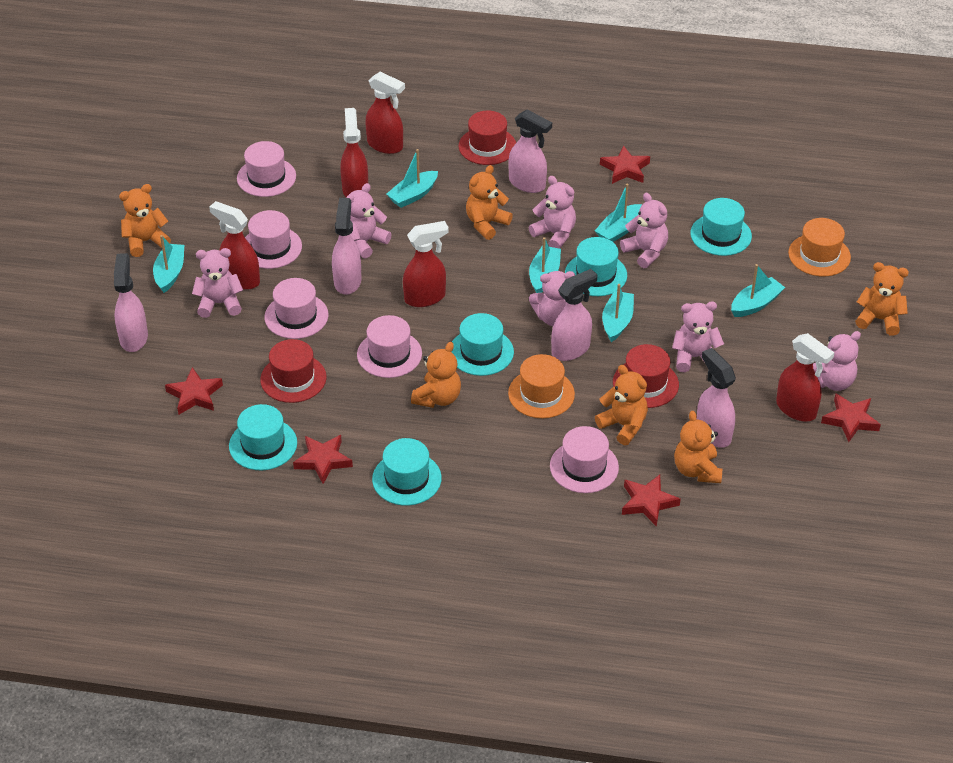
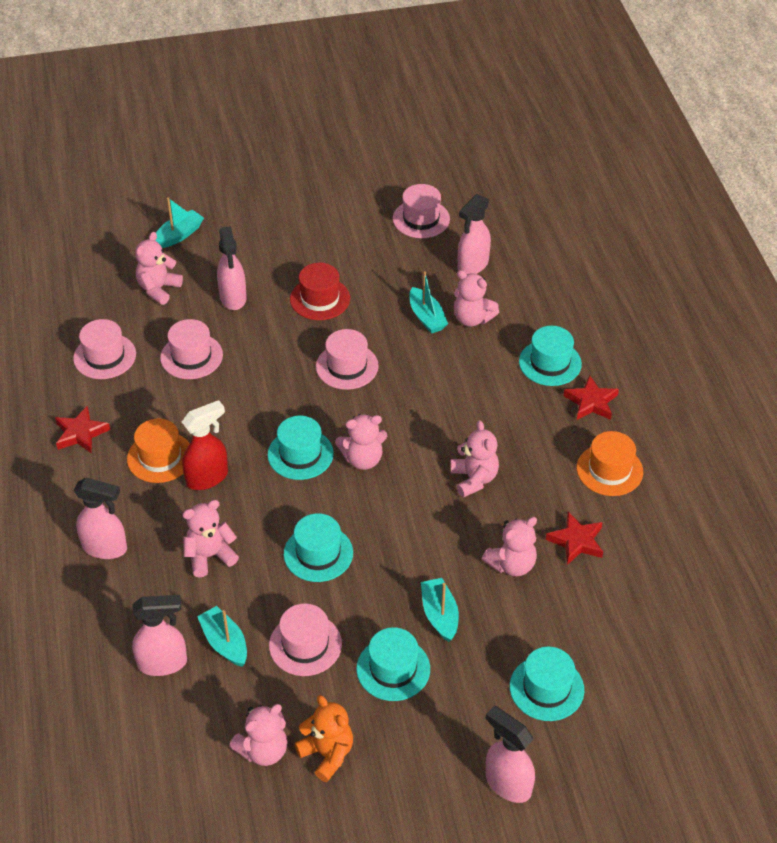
orange teddy bear: [119,184,171,257] [411,342,461,408] [466,165,513,240] [595,365,648,445] [674,411,722,483] [855,262,909,336] = 6 -> [294,695,353,782] = 1
red hat: [260,339,327,403] [458,111,516,165] [613,344,679,408] = 3 -> [290,263,350,320] = 1
red spray bottle: [209,201,260,290] [340,108,368,197] [365,72,405,154] [403,221,449,307] [776,333,834,422] = 5 -> [182,400,228,490] = 1
red star: [165,367,223,415] [293,435,353,484] [600,145,650,184] [622,475,681,527] [821,394,881,442] = 5 -> [55,406,110,453] [546,512,603,565] [563,375,619,420] = 3
turquoise boat: [153,235,184,293] [387,149,438,208] [529,237,561,293] [595,184,642,242] [602,284,634,342] [731,264,785,317] = 6 -> [155,197,204,248] [197,606,247,667] [410,271,448,334] [421,578,459,642] = 4

